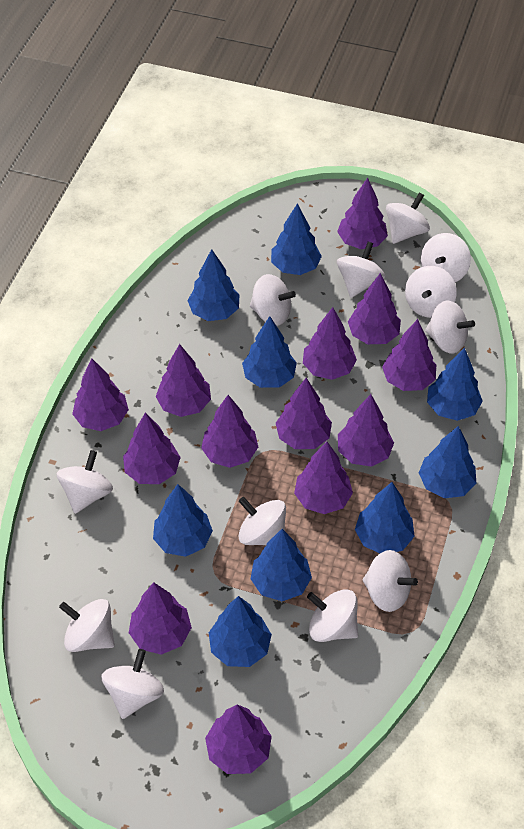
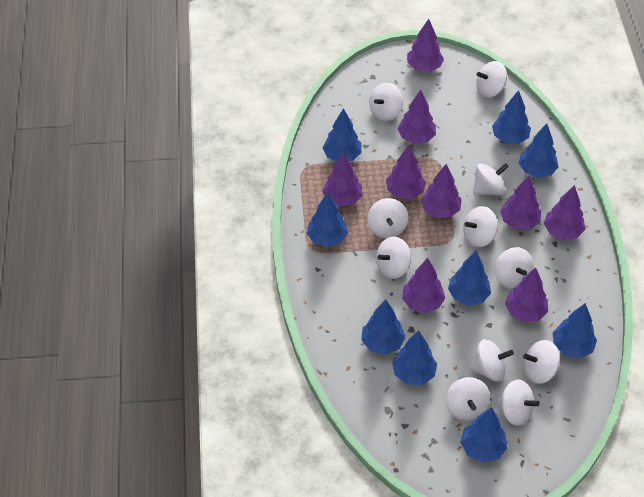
purple tree: [72,359,129,431] [123,412,181,484] [129,582,192,655] [156,344,211,417] [201,395,258,468] [205,704,272,774] [276,378,332,449] [294,441,353,514] [303,307,357,380] [337,178,388,249] [338,394,394,467] [348,273,401,344] [382,319,436,391] = 13 -> [322,152,363,207] [386,145,426,199] [398,90,436,144] [402,258,445,313] [407,19,444,72] [421,164,462,218] [500,176,541,229] [505,267,548,322] [544,185,585,240] = 9
white spinning top: [57,450,113,514] [59,599,115,652] [101,649,164,719] [238,497,286,545] [250,274,296,326] [307,589,358,642] [337,242,386,298] [363,550,418,612] [386,193,430,244] [405,266,457,318] [421,233,471,282] [425,300,475,354] = 12 -> [367,198,408,238] [369,83,403,121] [376,237,411,279] [445,377,490,421] [463,206,498,247] [469,339,514,382] [473,163,509,195] [476,61,507,98] [495,247,534,289] [497,380,540,426] [523,340,560,384] = 11

